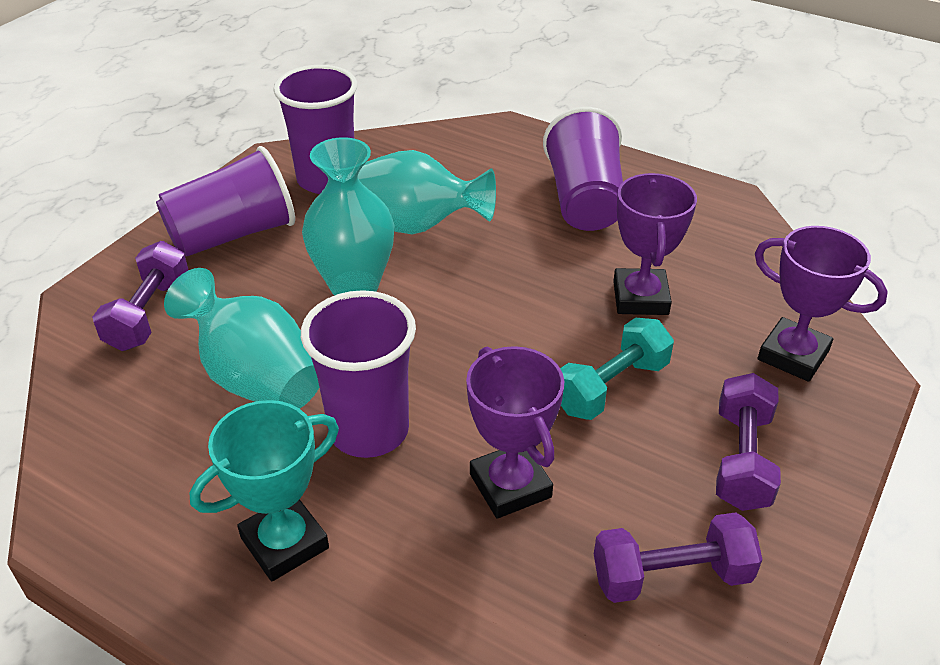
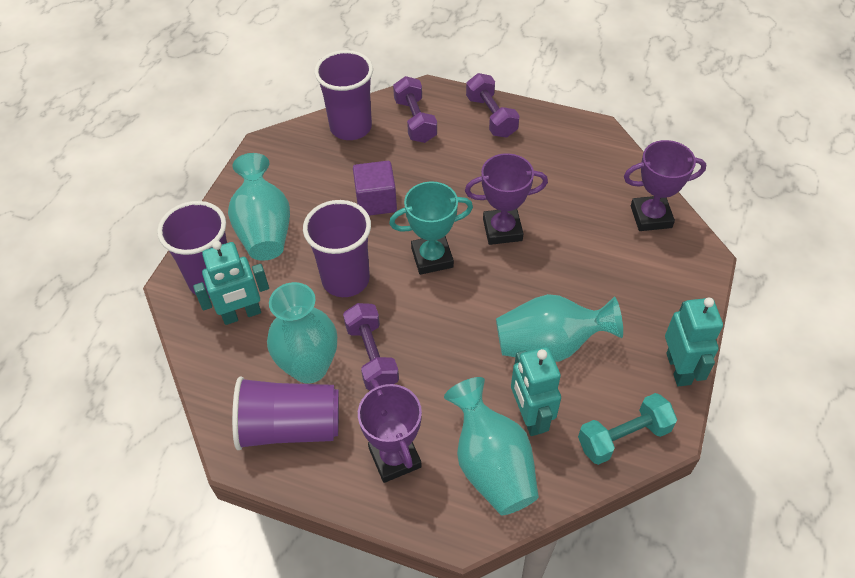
purple cube: none = 0 -> [353,161,397,216] = 1
turquoise robot: none = 0 -> [193,240,269,325] [511,347,561,436] [665,297,723,386] = 3
turquoise vase: [164,268,319,409] [302,137,395,296] [358,150,496,234] = 3 -> [228,153,290,261] [267,282,337,383] [444,377,539,515] [496,294,623,362] = 4

